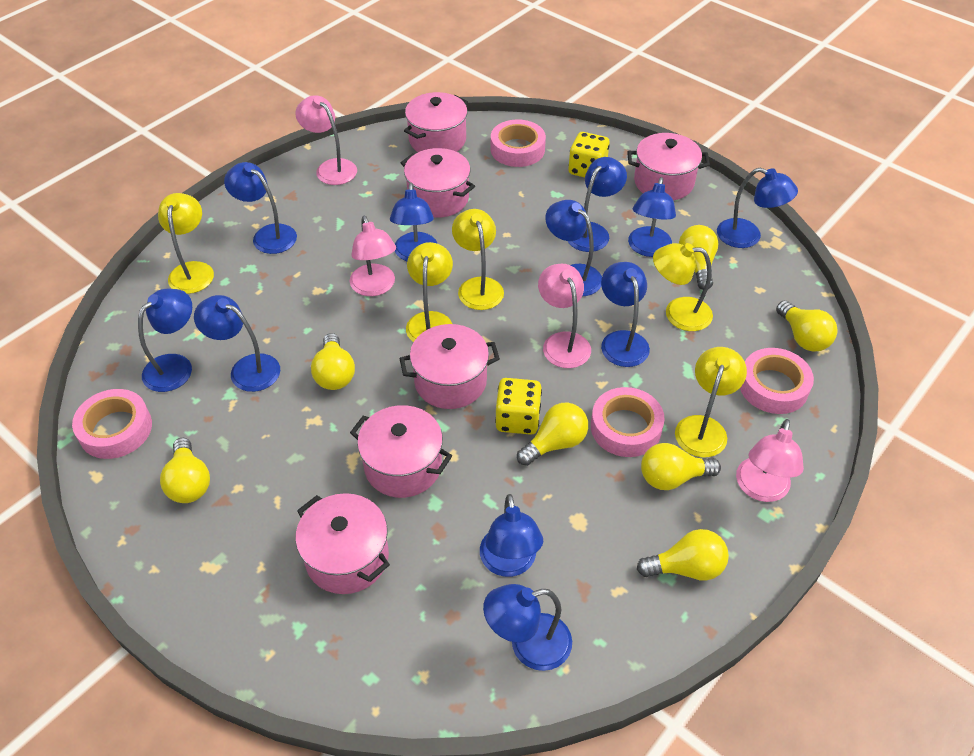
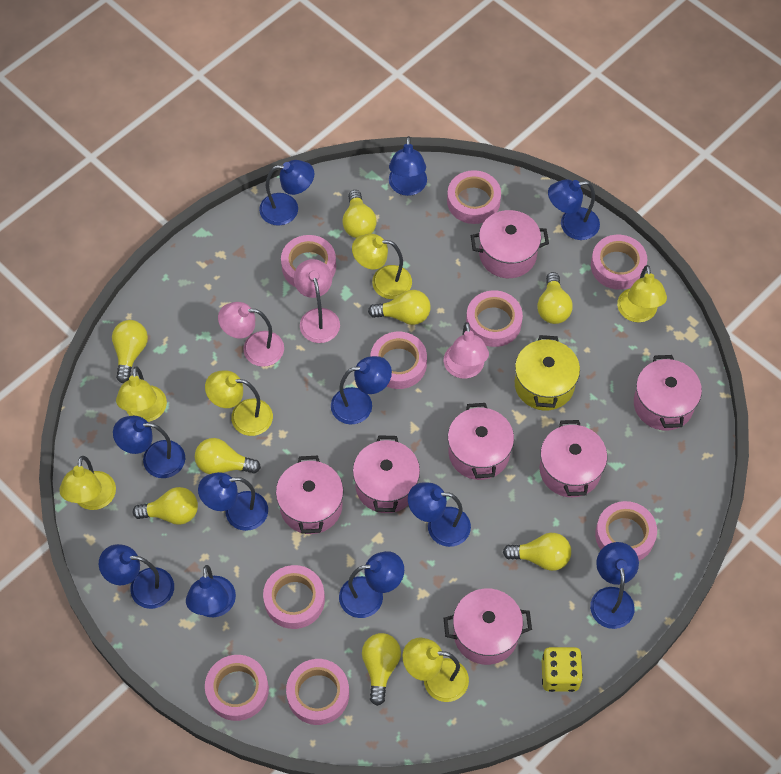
pink lamp: [295,95,357,185] [350,216,396,296] [538,264,591,368] [736,419,804,502] = 4 -> [218,302,284,367] [294,259,340,343] [444,322,489,379] = 3
pink pot: [295,493,390,594] [350,405,452,498] [399,324,500,409] [401,148,475,218] [404,92,468,152] [627,133,710,200] = 6 -> [276,456,343,534] [353,435,420,513] [444,588,532,665] [448,403,514,480] [470,210,549,278] [540,420,607,497] [634,355,702,431] = 7
pink tape: [72,389,152,459] [491,120,546,167] [591,387,665,457] [740,348,814,414] = 4 -> [205,655,269,721] [263,565,325,629] [281,235,336,287] [286,659,349,725] [371,332,427,389] [447,170,501,224] [466,290,523,347] [591,235,647,290] [595,501,657,561] = 9
yellow dice: [495,378,542,435] [568,132,610,178] = 2 -> [542,647,583,692] = 1
yellow lamp: [158,193,214,294] [406,242,453,342] [452,209,504,310] [653,243,713,331] [675,347,747,457] = 5 -> [59,456,116,510] [116,366,167,422] [205,370,273,436] [352,234,412,299] [403,638,469,702] [617,265,667,322] = 6
yellow light bulb: [160,438,210,503] [311,333,355,390] [517,403,588,466] [637,529,729,581] [641,443,721,490] [679,225,718,290] [776,300,838,352] = 7 -> [112,320,148,383] [133,487,198,525] [195,438,261,474] [342,190,377,238] [362,633,401,706] [368,290,431,325] [503,533,571,571] [537,272,573,324] = 8
yellow pot: none = 0 -> [515,335,580,411] = 1

